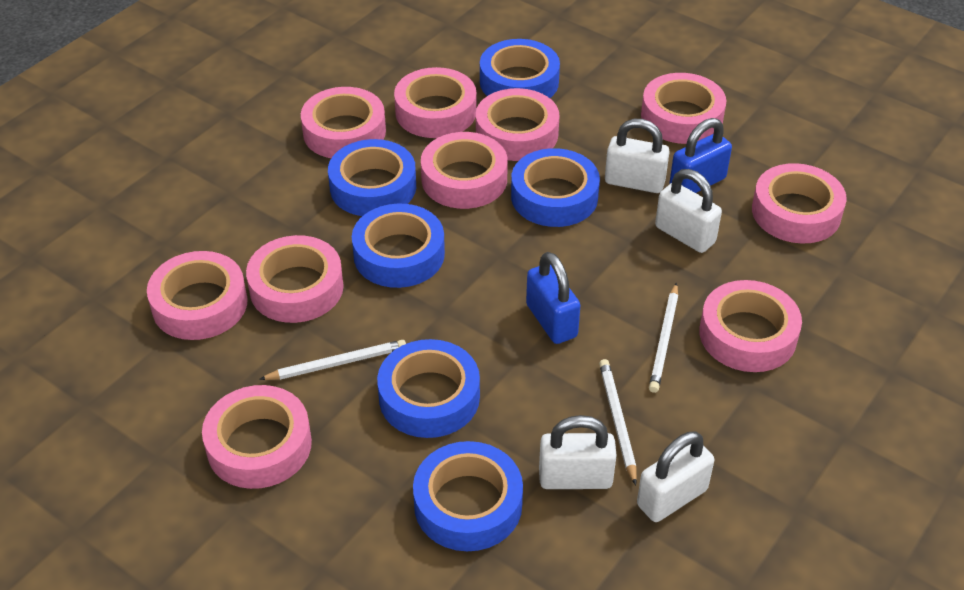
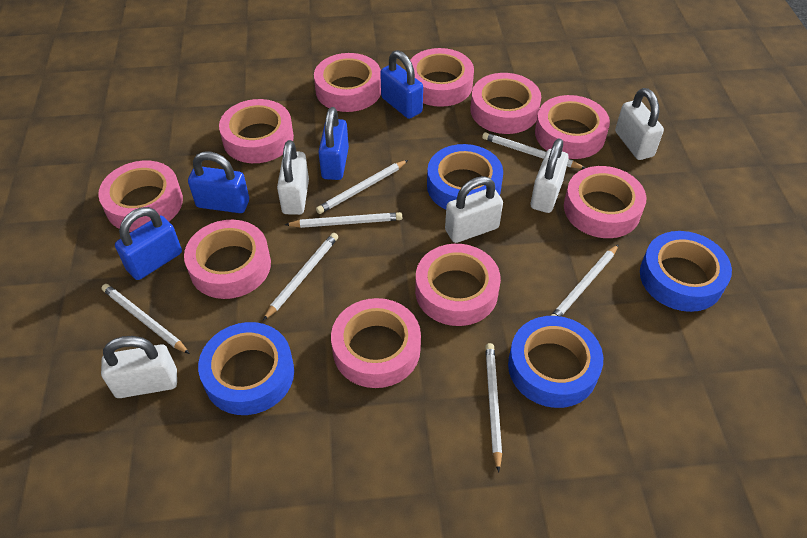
blue padlock: [526,252,581,344] [669,118,732,193] = 2 -> [115,207,182,280] [188,152,249,213] [318,107,349,180] [380,50,423,119] = 4
blue tape: [328,139,416,216] [352,204,445,288] [377,339,480,438] [413,441,523,551] [480,39,560,98] [511,148,600,227] = 6 -> [198,322,294,415] [427,144,503,210] [508,316,603,408] [640,231,732,312] = 4
white padlock: [539,415,617,489] [605,119,670,193] [637,431,714,522] [655,169,722,253] = 4 -> [101,336,177,398] [277,140,309,215] [445,176,503,243] [531,138,569,213] [615,88,664,160] = 5
white pencil: [259,340,406,380] [599,359,637,485] [649,283,678,393] = 3 -> [102,284,190,354] [263,233,338,321] [285,212,402,228] [316,160,408,214] [482,132,585,169] [485,343,502,473] [551,244,619,317] = 7

